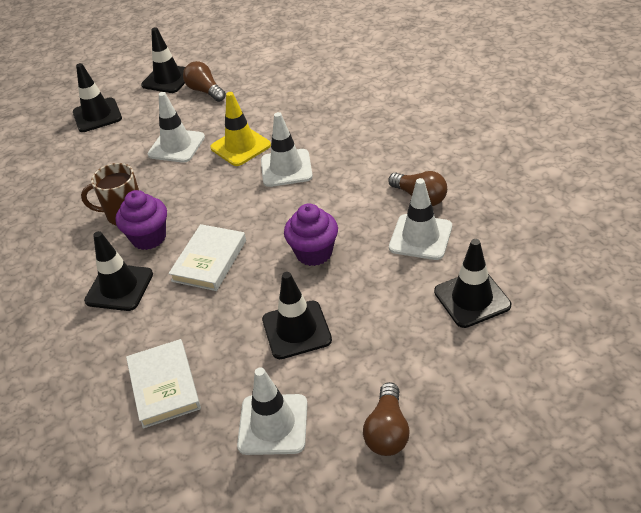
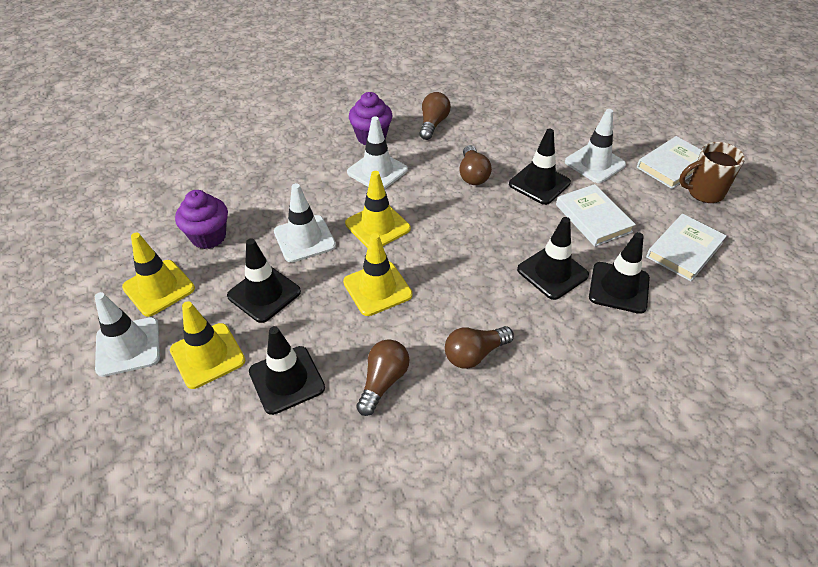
brown light bulb: [183,61,226,102] [363,382,410,456] [388,171,447,206] = 3 -> [356,339,409,416] [419,92,451,140] [445,326,514,369] [459,145,492,185] = 4
white book: [126,339,201,429] [168,224,246,291] = 2 -> [556,184,636,247] [637,136,701,189] [646,214,727,281] = 3
yellow traffic cone: [210,92,271,166] = 1 -> [122,233,195,317] [170,301,245,389] [343,233,413,316] [345,171,411,248] = 4

